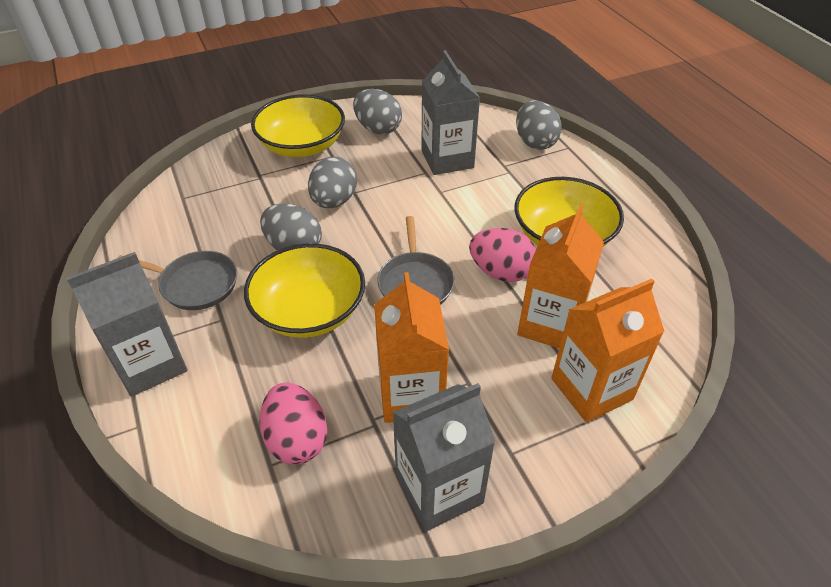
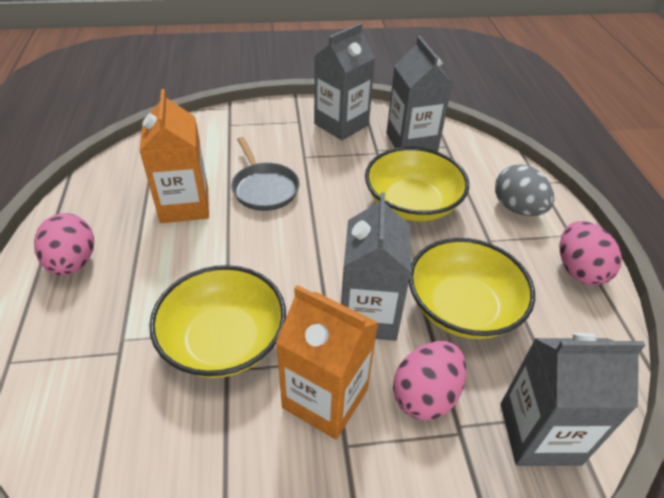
grey carton: [67,252,188,397] [392,383,495,532] [421,50,480,175] = 3 -> [314,23,375,140] [341,192,411,341] [386,36,452,151] [501,333,645,466] = 4
grey egg: [260,203,322,251] [308,157,357,208] [353,89,402,135] [516,100,562,150] = 4 -> [495,164,554,216] = 1
grey pan: [118,251,237,310] [377,216,455,305] = 2 -> [231,137,300,211] = 1
orange carton: [374,272,449,423] [517,205,604,348] [552,279,665,422] = 3 -> [139,89,209,223] [276,285,378,440] = 2
pink egg: [259,382,327,464] [469,228,536,282] = 2 -> [34,213,94,275] [393,341,466,420] [559,221,622,286] = 3

